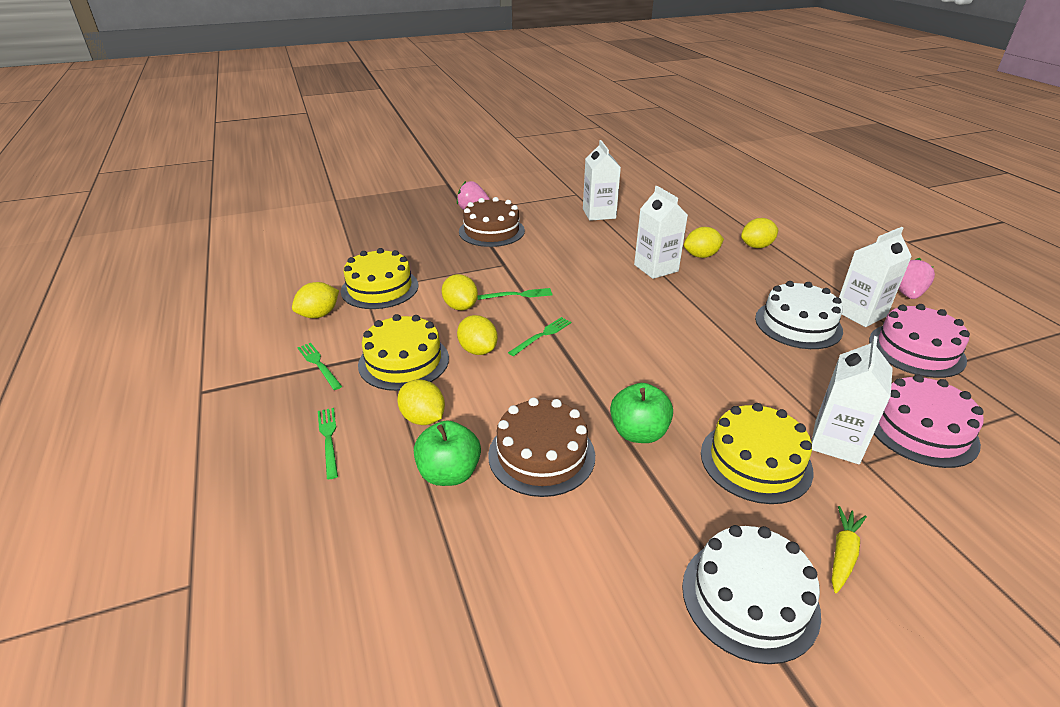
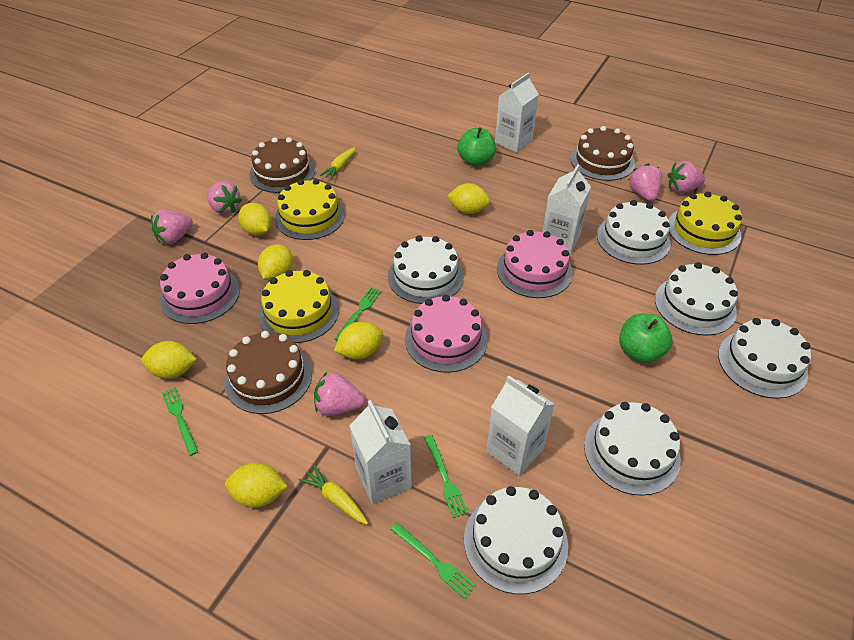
brown cake: [459,197,525,247] [488,398,595,497] = 2 -> [224,331,312,414] [249,137,315,193] [570,126,635,181] = 3
pink cake: [869,304,970,378] [873,374,984,468] = 2 -> [160,253,240,324] [405,295,488,373] [497,230,573,298] = 3
pink strawberry: [457,181,490,210] [898,258,935,299] = 2 -> [151,210,193,244] [207,181,242,214] [314,372,365,416] [629,164,662,201] [668,161,705,193] = 5
white cake: [682,525,821,664] [755,281,843,349] = 2 -> [388,235,464,304] [464,486,568,594] [584,402,681,496] [597,200,671,265] [655,262,738,336] [718,318,811,399] = 6
yellow carrot: [832,506,867,593] = 1 -> [298,465,368,525] [320,147,355,180] = 2

